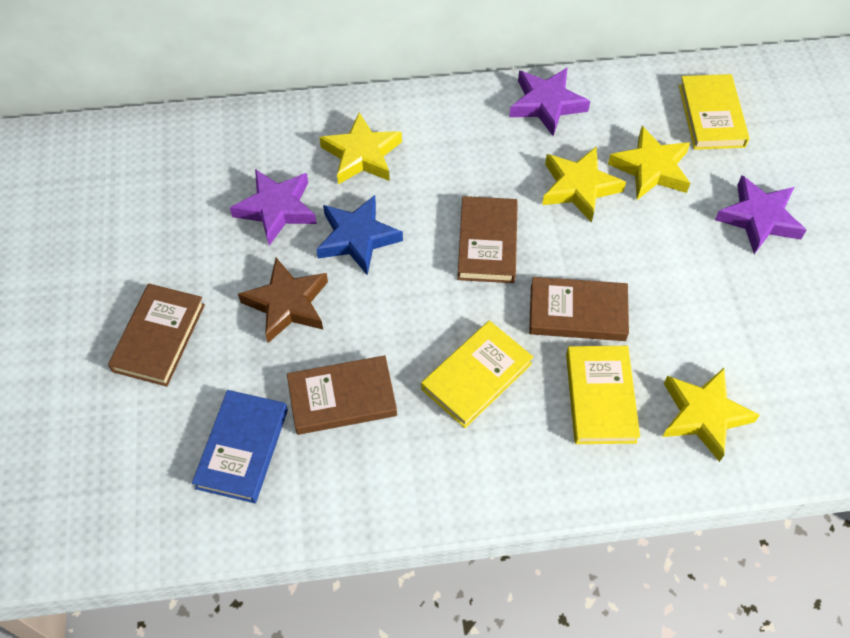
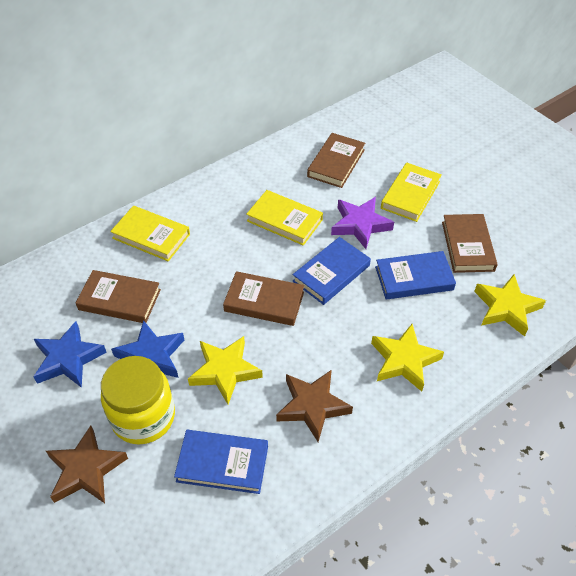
blue book: [192,390,288,503] = 1 -> [174,430,268,494] [293,237,371,305] [375,251,456,299] = 3
blue star: [316,195,403,275] = 1 -> [33,321,107,388] [111,320,184,378] = 2
brown star: [238,258,328,343] = 1 -> [46,426,128,503] [276,370,353,442] = 2
purple star: [230,169,317,246] [509,68,590,136] [715,176,807,254] = 3 -> [331,197,394,249] = 1
yellow jar: none = 0 -> [101,356,175,444] = 1
yellow star: [319,112,402,184] [542,147,626,223] [608,126,690,200] [662,368,760,462] = 4 -> [188,336,263,404] [371,324,444,391] [474,274,546,337] = 3

